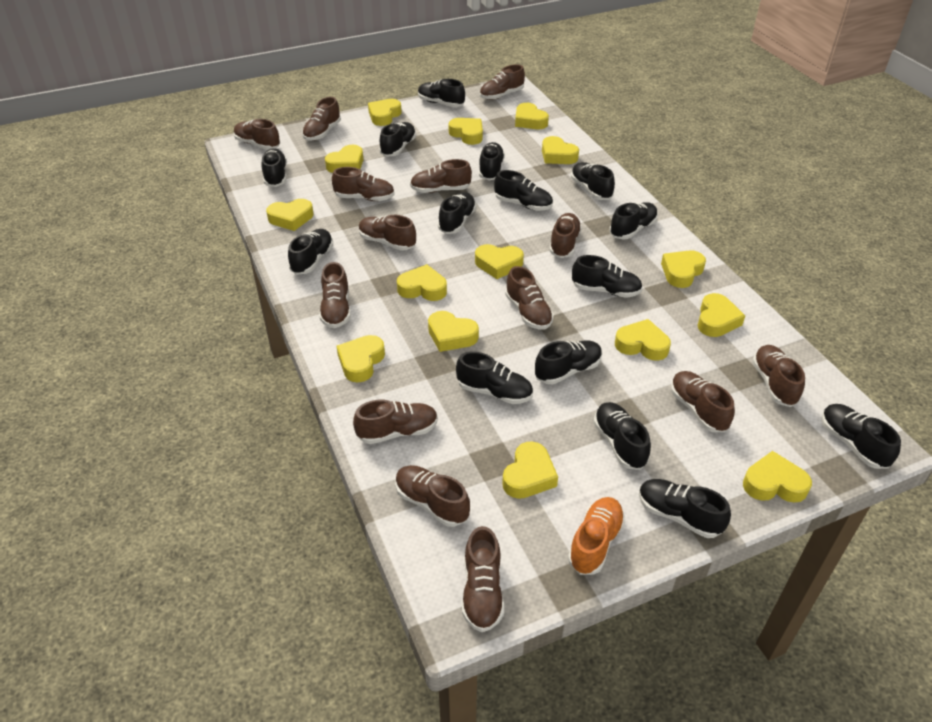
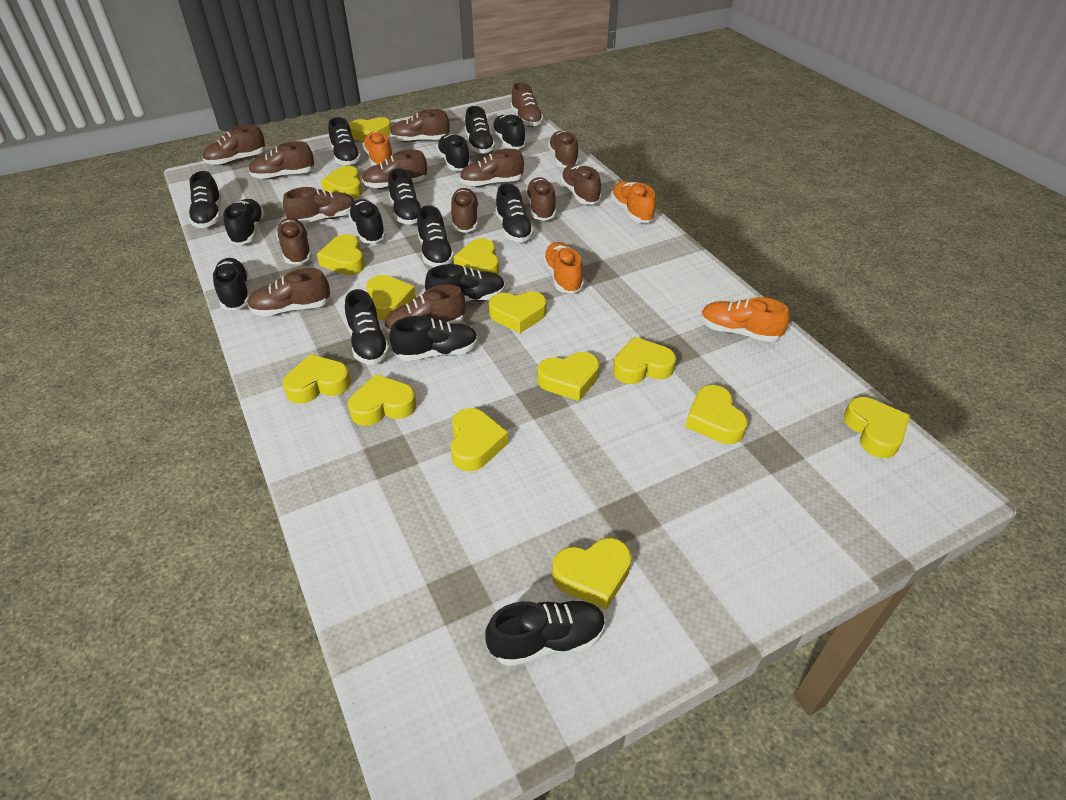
orange shoe: [568,497,625,575] = 1 -> [362,131,393,166] [543,242,584,294] [611,181,656,223] [701,297,789,342] = 4
yellow heart: [266,199,314,231] [325,145,363,173] [337,335,385,382] [368,99,402,126] [397,264,447,301] [428,311,479,352] [449,118,483,145] [475,244,524,279] [502,441,558,499] [515,103,549,129] [542,136,579,164] [615,319,671,361] [661,250,706,288] [698,293,745,337] [743,451,812,503] = 15 -> [283,354,351,404] [317,234,365,275] [321,166,362,199] [348,374,416,426] [349,117,391,142] [366,275,416,321] [451,408,509,471] [453,238,499,274] [489,291,547,333] [537,352,600,401] [552,538,632,610] [613,337,676,384] [685,385,748,444] [844,397,910,458] = 14

